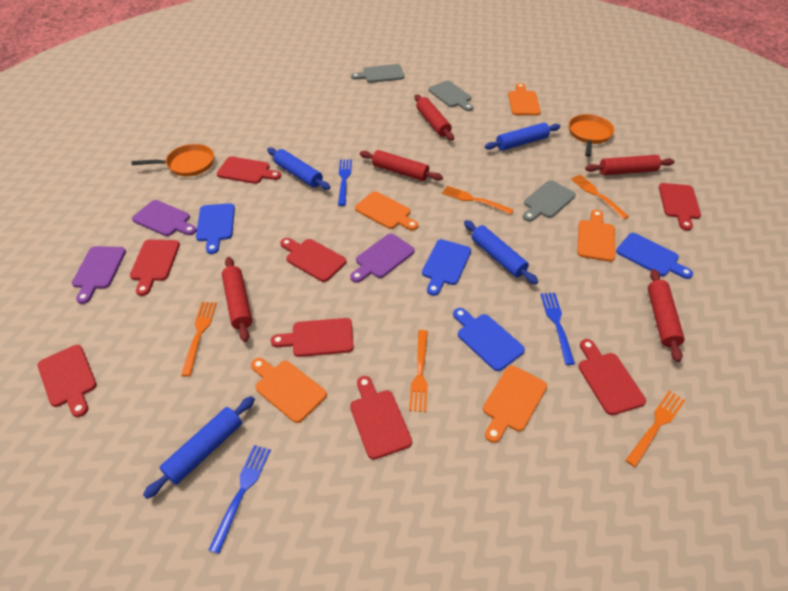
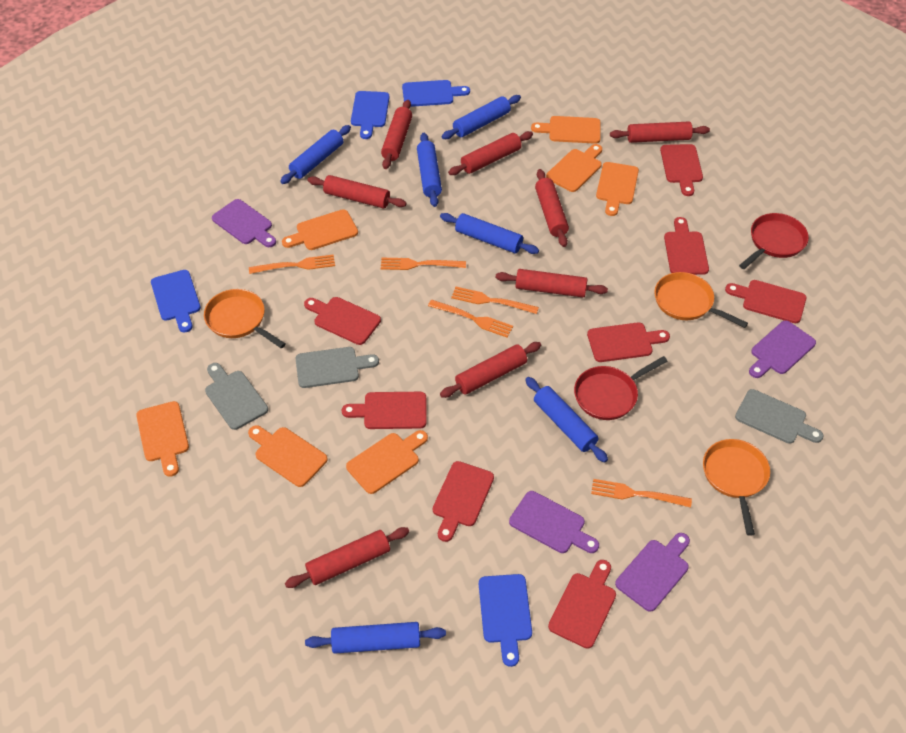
blue fork: [208,445,271,554] [338,159,352,206] [540,293,575,365] = 3 -> none = 0
blue rolling pin: [143,396,255,499] [267,148,330,190] [464,220,538,284] [485,123,560,151] = 4 -> [280,125,351,184] [305,622,446,654] [417,133,442,207] [440,213,539,254] [442,95,521,139] [525,377,608,463] = 6
orange cutting board: [251,358,327,423] [355,191,418,230] [483,366,547,443] [508,83,541,116] [577,210,615,262] = 5 -> [136,401,189,477] [248,425,328,487] [282,209,358,250] [346,430,428,494] [531,116,601,144] [546,144,602,192] [596,162,639,216] = 7
orange pan: [132,144,214,176] [569,114,614,157] = 2 -> [204,289,286,348] [654,272,748,328] [703,439,770,536] = 3
purple cutting board: [72,246,126,304] [132,200,197,236] [350,234,415,283] = 3 -> [212,199,276,247] [509,491,599,553] [615,533,690,612] [749,320,816,378] = 4
red pan: none = 0 -> [574,356,668,420] [739,213,809,269] = 2
red rolling pin: [222,257,252,342] [360,150,443,181] [415,94,454,141] [585,155,674,175] [648,269,685,362] = 5 -> [285,527,409,588] [308,175,407,209] [381,100,412,169] [440,342,541,398] [448,131,533,175] [495,269,608,297] [535,169,569,247] [610,122,710,143] = 8

